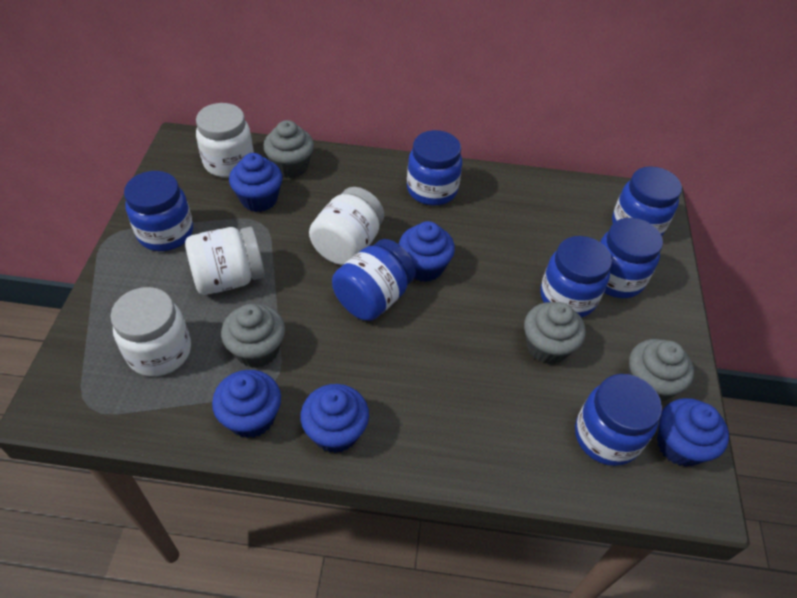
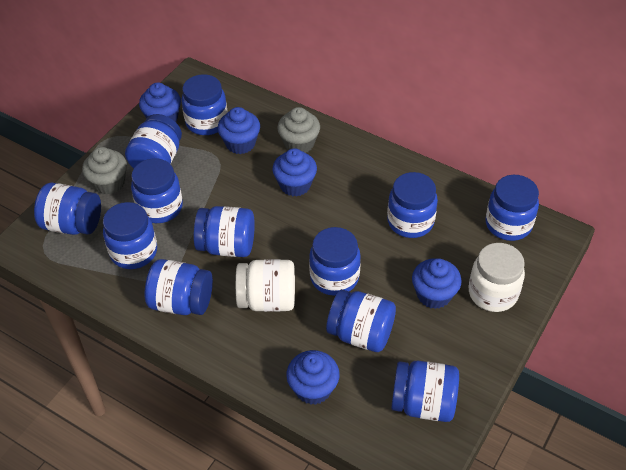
blue jar: [124,171,193,251] [332,239,416,321] [407,130,462,206] [540,236,612,317] [575,374,662,466] [600,218,663,298] [612,166,682,236] = 7 -> [34,183,101,235] [103,202,157,269] [125,114,182,169] [131,158,183,223] [145,259,213,315] [182,74,228,135] [194,206,255,257] [309,227,361,296] [326,289,396,352] [387,172,438,238] [391,361,459,422] [485,175,539,241] = 12
grey cupcake: [221,304,285,368] [263,120,314,178] [524,302,586,364] [628,339,694,402] = 4 -> [82,147,127,195] [277,107,320,153] = 2
white jar: [110,287,191,377] [185,227,265,295] [196,103,254,178] [309,187,384,265] = 4 -> [235,259,295,312] [469,243,525,312] = 2

